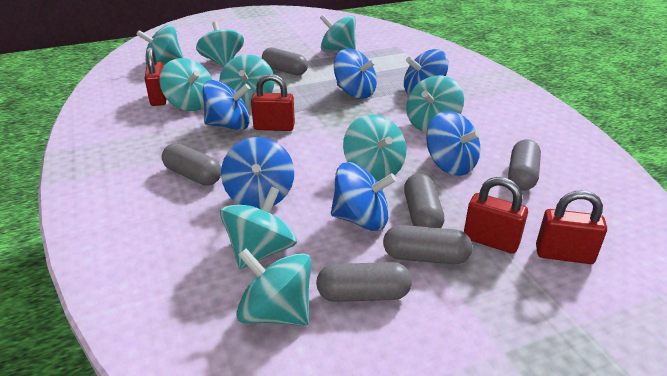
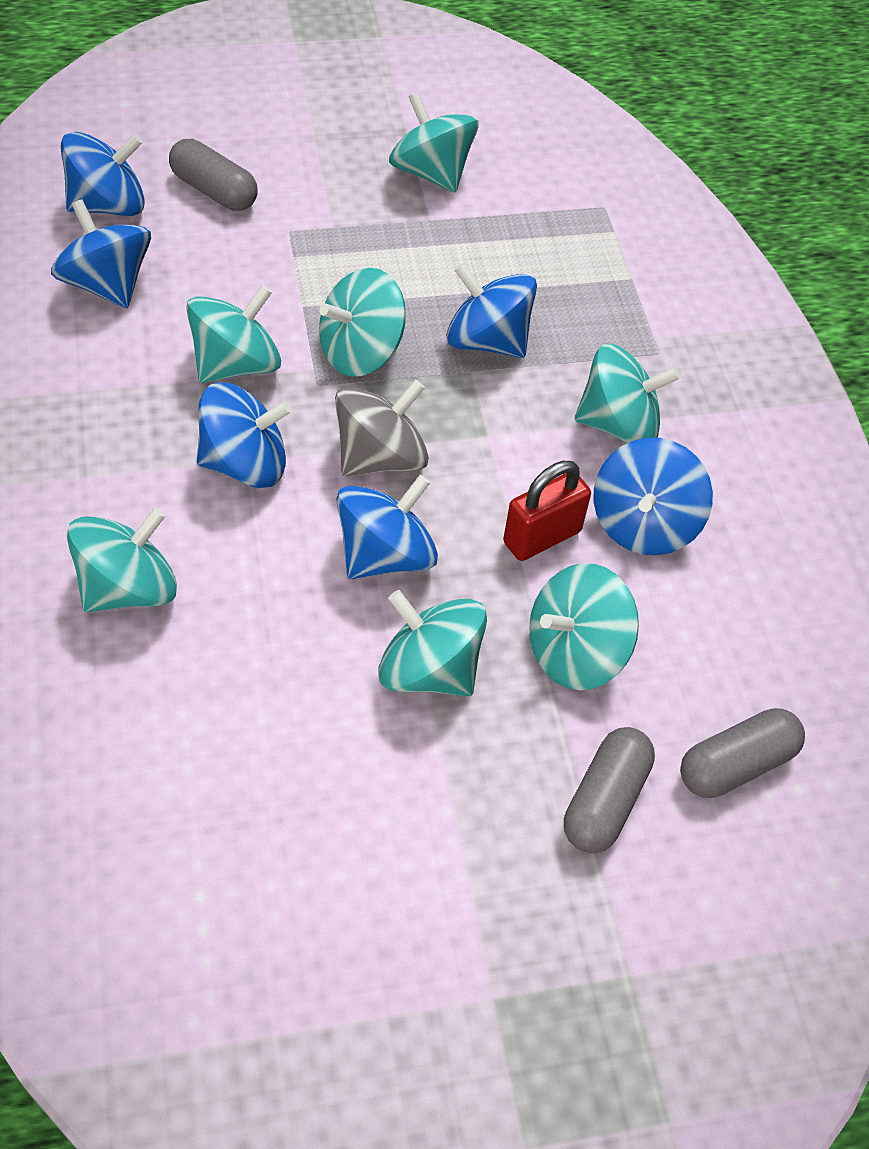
grey capsule: [162,143,221,186] [262,47,308,76] [316,262,412,302] [383,225,472,264] [404,173,444,228] [508,139,541,191] = 6 -> [169,139,258,211] [564,727,655,853] [680,708,805,798] = 3
grey spinning top: none = 0 -> [335,380,429,477] = 1
red padlock: [144,47,167,106] [251,74,295,131] [464,177,528,254] [536,190,607,264] = 4 -> [503,461,591,561] = 1
turquoise spinning top: [136,25,183,65] [159,58,212,111] [196,21,244,67] [219,54,275,109] [220,187,297,269] [236,248,311,326] [320,14,356,51] [343,114,406,181] [406,75,464,132] = 9 -> [67,508,177,612] [186,285,281,383] [319,268,406,377] [378,590,487,697] [389,92,479,193] [529,563,639,690] [575,344,680,443] = 7

